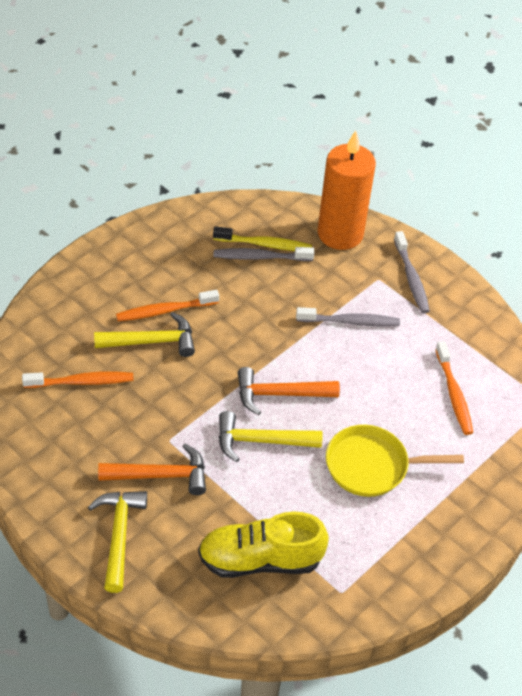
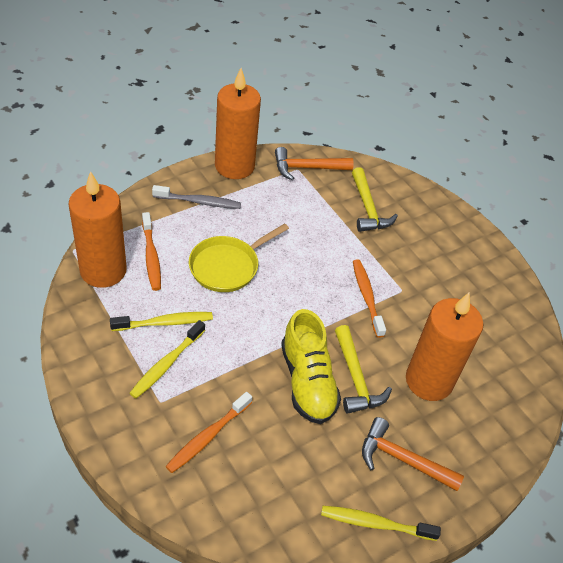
grey toothbrush: [214,247,314,261] [296,307,400,327] [394,231,430,314] = 3 -> [152,185,241,209] = 1
orange candle: [318,130,376,250] = 1 -> [68,171,127,288] [215,68,261,179] [406,293,483,401] = 3
yellow hammer: [88,491,147,593] [94,312,195,357] [219,411,322,462] = 3 -> [335,325,392,414] [352,167,398,232] = 2
yellow toothbrush: [213,226,312,251] = 1 -> [110,312,213,331] [129,320,205,399] [321,506,441,541] = 3

